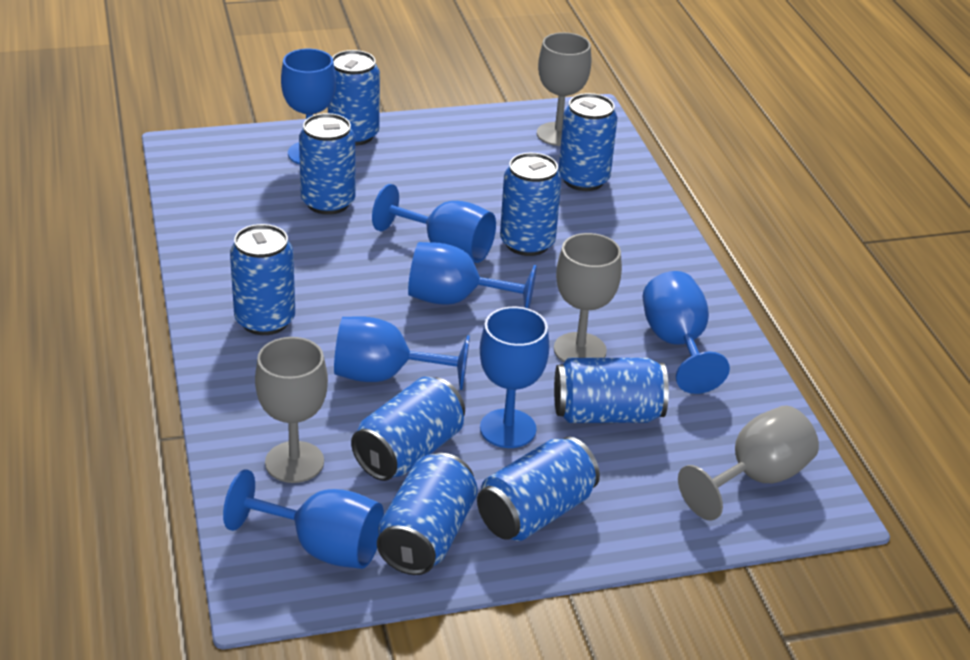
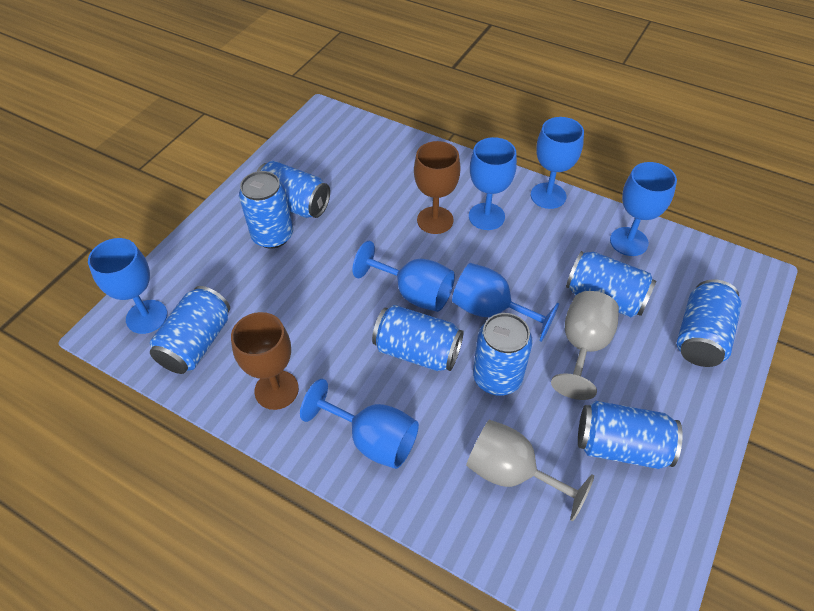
blue can: [230,224,295,335] [299,113,356,215] [328,50,380,146] [351,377,465,481] [377,453,478,575] [477,437,600,541] [500,153,562,256] [554,358,669,423] [558,93,617,191] = 9 -> [150,286,230,374] [239,171,293,249] [256,161,330,218] [372,305,464,371] [473,313,533,396] [566,251,656,317] [578,401,683,469] [677,279,742,367] = 8
brown goblet: none = 0 -> [231,312,299,410] [414,141,460,234] = 2
grey goblet: [255,337,328,483] [537,32,591,146] [554,233,622,362] [678,406,819,520] = 4 -> [466,420,594,521] [551,291,619,400] = 2

